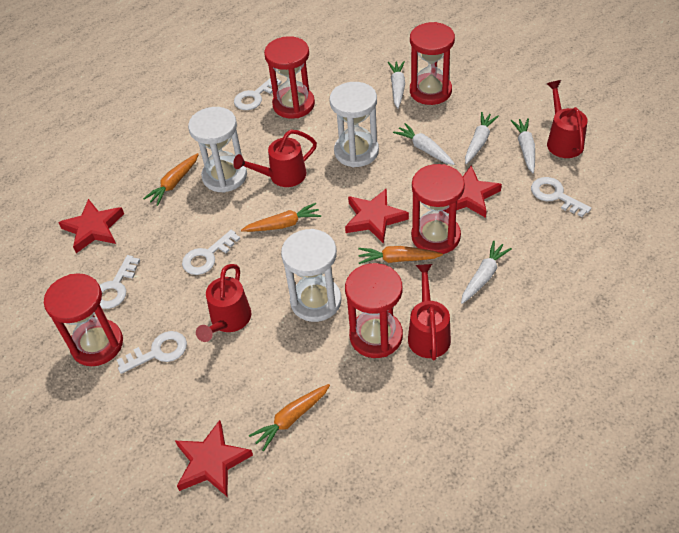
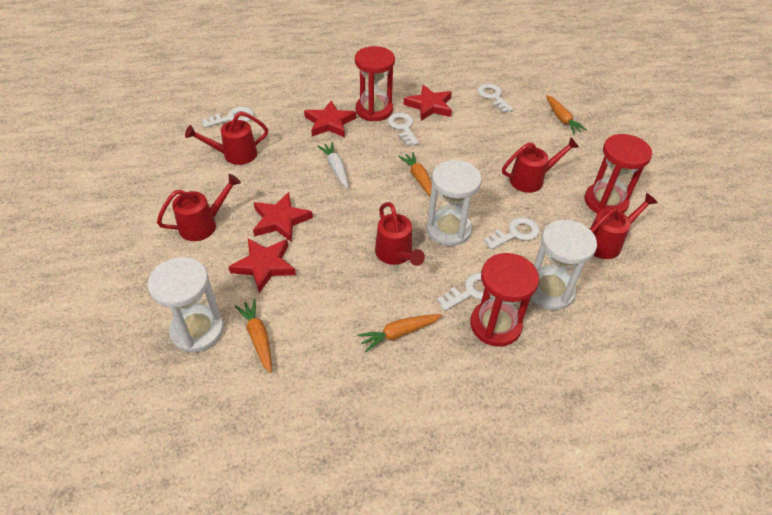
red hourglass: [44,273,123,366] [264,36,315,119] [345,263,403,358] [410,22,455,105] [411,164,465,254] = 5 -> [355,46,395,121] [470,253,539,347] [585,134,652,214] = 3
red watering can: [196,264,251,342] [233,130,317,187] [408,264,451,360] [547,80,588,158] = 4 -> [157,174,241,241] [185,112,268,165] [375,202,425,266] [502,138,579,193] [590,193,658,259] = 5
white carrot: [388,61,405,109] [393,123,455,165] [461,240,512,304] [465,112,499,164] [510,118,535,173] = 5 -> [317,142,348,188] = 1

